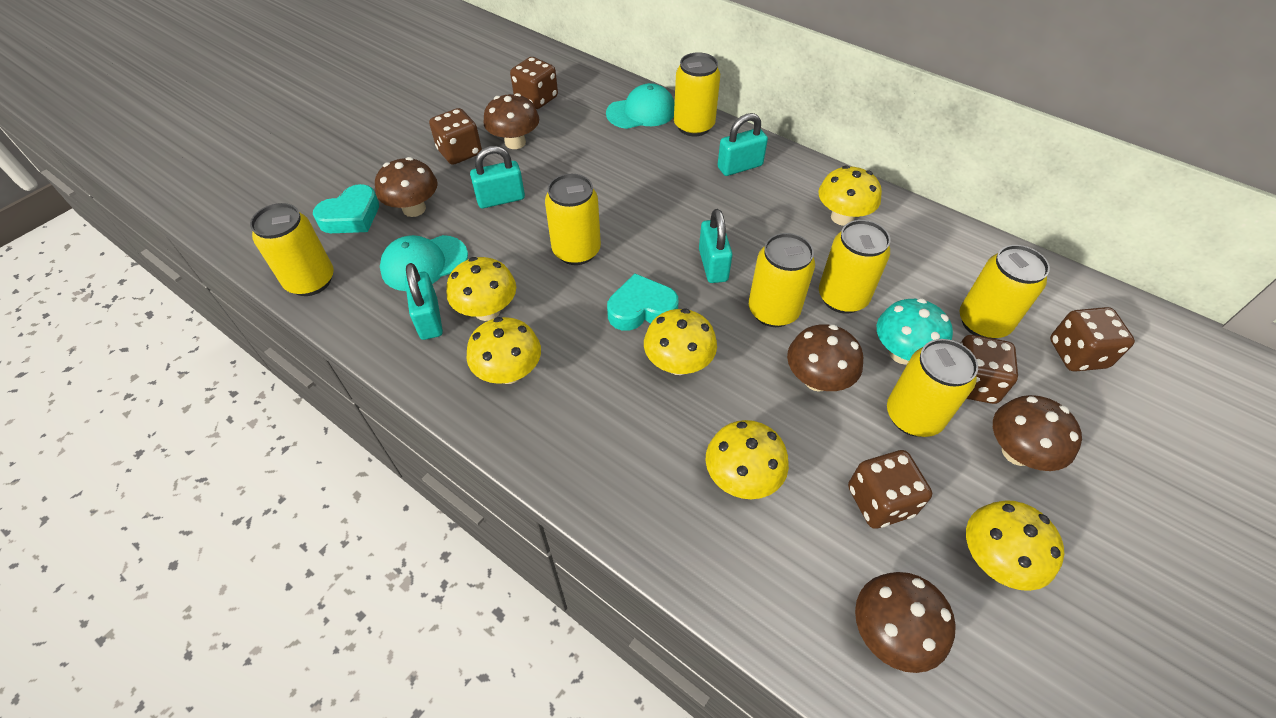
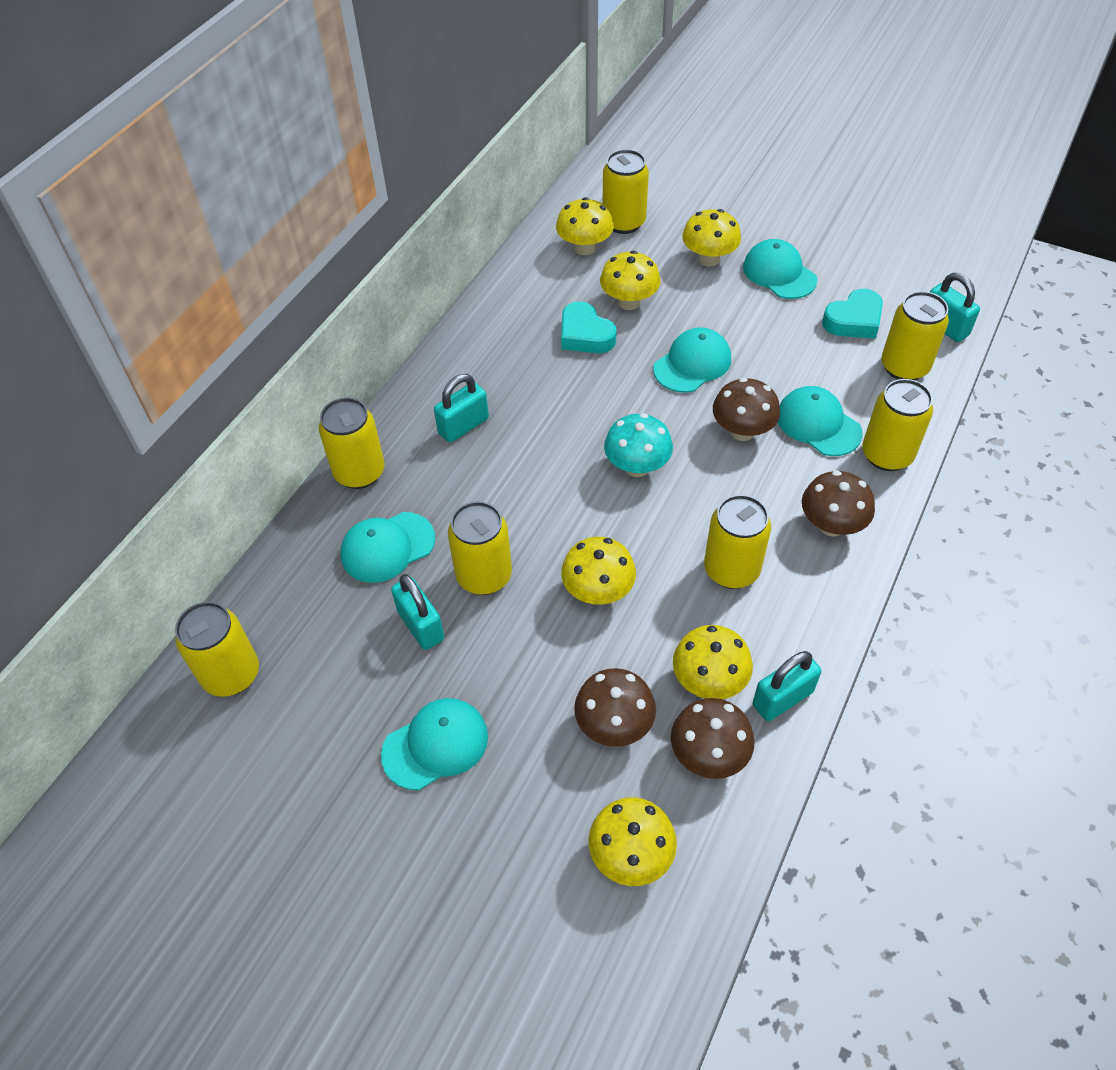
brown dice: [429,108,482,165] [510,57,558,109] [848,450,932,529] [961,335,1018,404] [1050,307,1135,372] = 5 -> none = 0
brown mushroom: [375,157,438,217] [484,93,539,149] [787,324,863,392] [855,572,956,673] [993,395,1082,471] = 5 -> [574,668,656,747] [671,698,754,779] [713,378,780,441] [802,471,875,537] = 4
turquoise cap: [380,235,468,291] [606,83,675,129] = 2 -> [341,512,435,583] [381,698,488,790] [653,327,731,393] [743,239,817,299] [778,386,863,456] = 5

